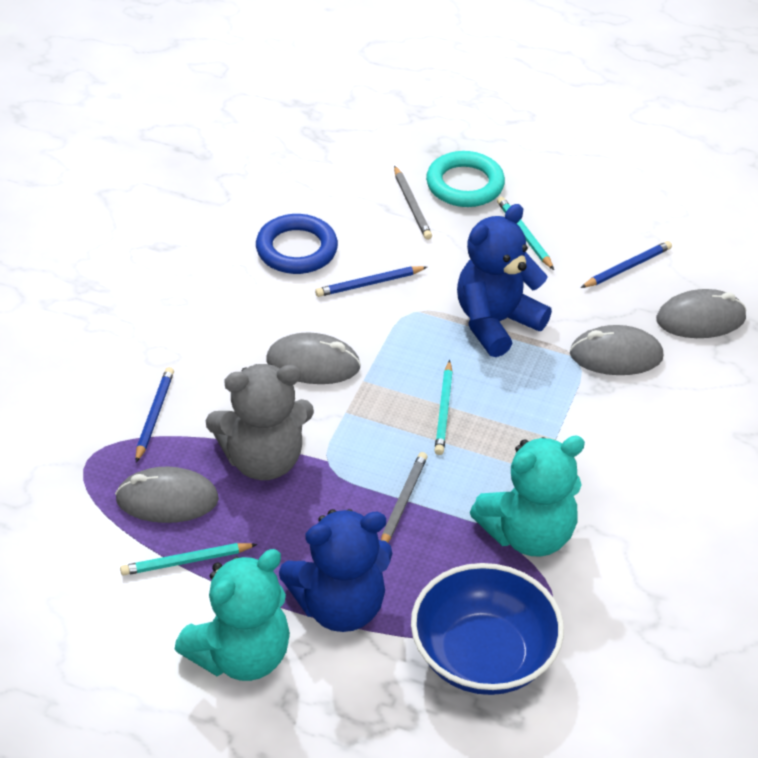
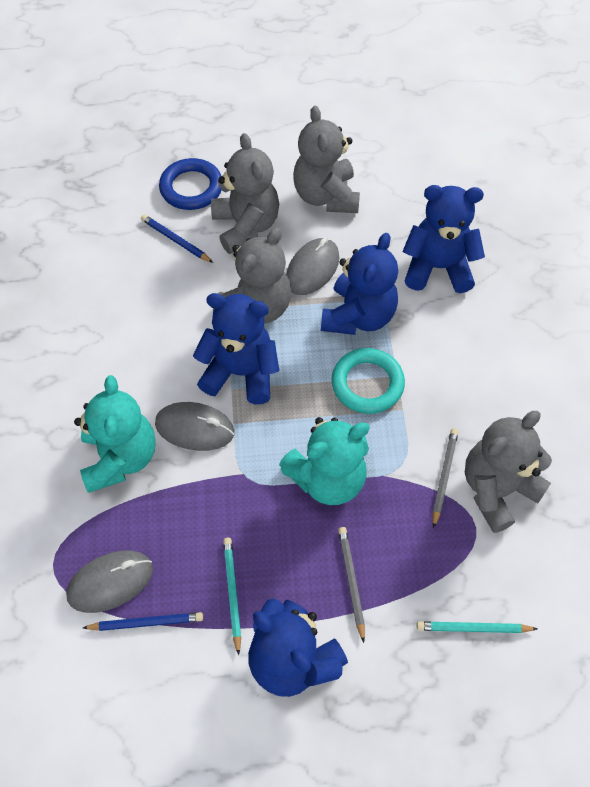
blue bowl: [411,563,564,695] = 1 -> none = 0
blue pencil: [135,367,174,462] [315,266,427,297] [581,241,672,288] = 3 -> [83,612,203,631] [141,215,213,263] = 2
blue teddy bear: [279,509,392,632] [457,204,552,357] = 2 -> [193,293,279,404] [248,598,348,697] [321,233,398,335] [402,185,485,293] = 4
grey mouse: [115,467,219,523] [266,333,361,384] [570,325,663,375] [656,289,747,338] = 4 -> [66,550,153,613] [155,402,234,451] [286,238,339,295] = 3
grey teddy bear: [206,364,314,480] = 1 -> [211,133,279,254] [213,227,292,323] [293,106,360,213] [465,411,552,533] = 4
turquoise pencil: [120,543,257,576] [434,360,453,455] [497,197,554,270] = 3 -> [223,538,241,655] [417,621,537,633] = 2

